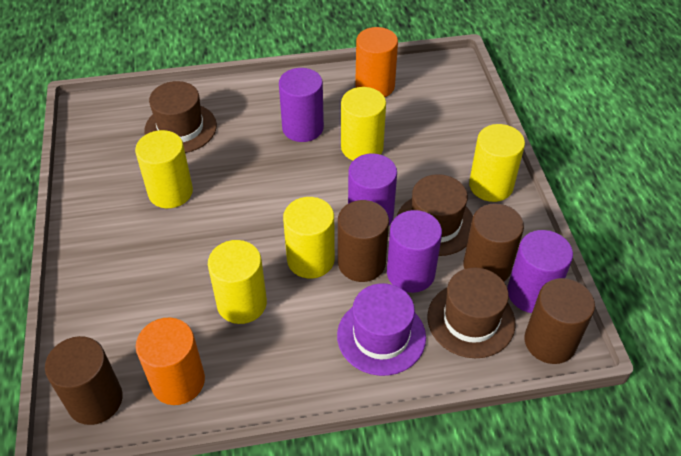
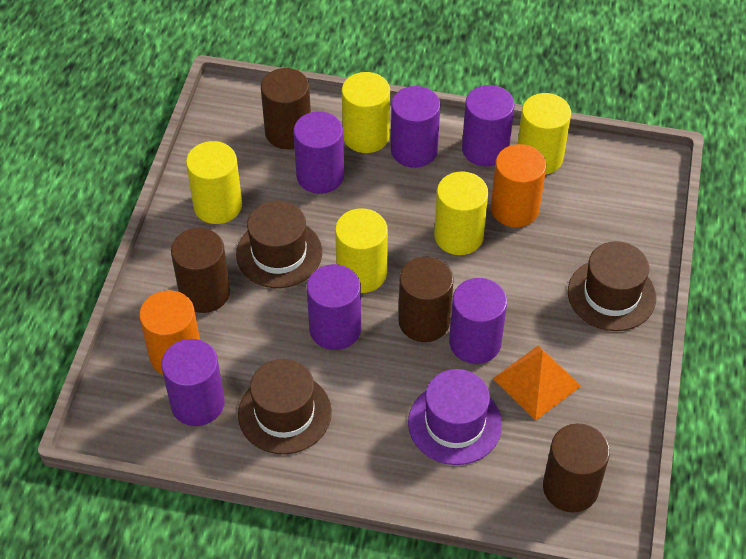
orange pyramid: none = 0 -> [493,345,581,421] = 1
purple cylinder: [279,68,324,142] [348,153,397,225] [387,210,442,293] [507,230,573,313] = 4 -> [161,339,225,426] [293,111,344,194] [307,264,361,350] [391,86,441,168] [449,278,507,364] [462,85,515,167] = 6

